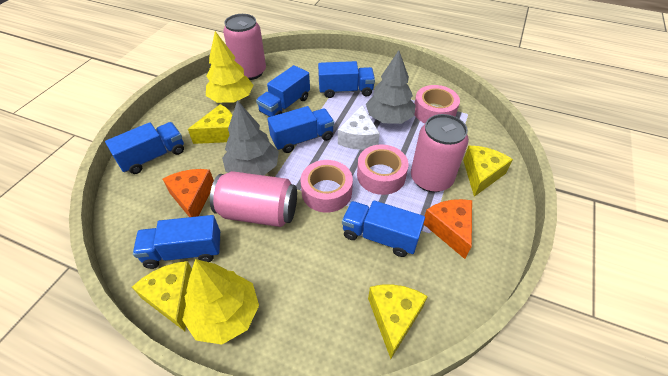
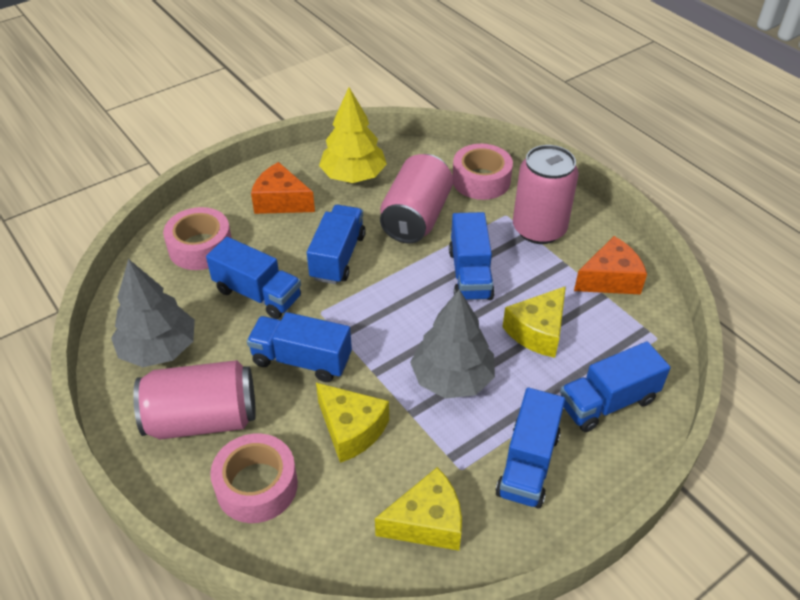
white cheese: [338,105,380,150] = 1 -> none = 0
yellow cheese: [132,261,192,331] [188,104,232,144] [368,285,428,359] [463,146,513,197] = 4 -> [316,383,389,463] [375,467,462,551] [502,286,566,358] = 3
yellow tree: [182,259,259,344] [206,31,253,103] = 2 -> [319,87,387,183] = 1

